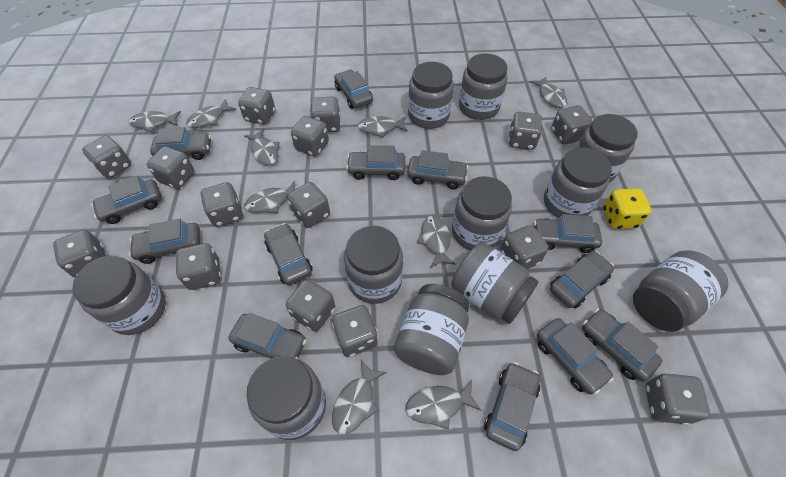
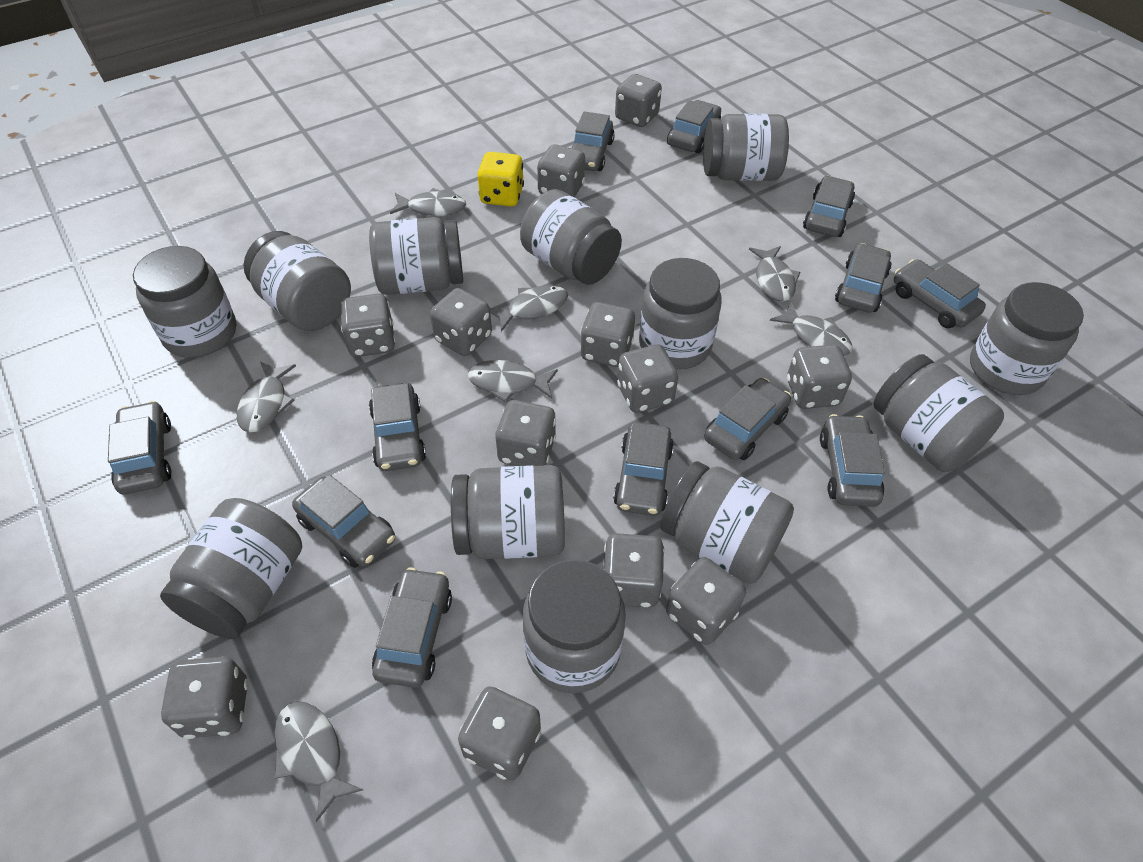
grey car: [91,176,161,224] [129,219,200,264] [150,127,211,160] [228,313,307,359] [264,223,313,285] [334,69,373,109] [346,145,405,180] [407,150,468,189] [484,362,540,451] [534,214,602,253] [537,318,613,394] [550,251,614,308] [582,309,662,382] = 13 -> [108,401,171,495] [292,475,395,568] [369,383,426,471] [372,567,452,688] [572,111,615,171] [613,422,674,516] [667,100,721,153] [704,378,791,460] [803,176,855,237] [820,414,885,507] [835,243,892,313] [894,259,986,328] = 12
grey dice: [53,230,106,278] [82,135,131,179] [147,146,194,189] [176,243,221,290] [201,182,243,227] [238,87,275,125] [286,279,335,332] [287,182,330,228] [291,116,329,157] [310,97,341,132] [332,305,378,357] [501,225,549,269] [509,112,542,150] [551,105,593,145] [646,373,710,425] = 15 -> [161,657,248,739] [340,294,395,357] [430,288,492,356] [458,686,541,781] [495,400,556,466] [537,144,585,197] [580,302,635,367] [603,533,665,608] [615,74,662,127] [617,344,678,413] [666,557,746,645] [787,345,852,409] = 12
grey fish: [129,111,181,132] [186,99,236,128] [244,128,280,165] [244,181,295,213] [332,360,387,435] [358,116,408,137] [406,380,481,429] [417,216,455,268] [530,77,567,108] = 9 -> [237,362,296,433] [274,701,363,822] [390,188,466,216] [468,360,558,403] [490,285,568,332] [749,246,800,302] [770,302,853,356] = 7
grey jar: [72,256,166,335] [247,356,326,440] [344,226,403,304] [394,284,470,375] [408,62,454,129] [451,243,538,324] [452,176,512,250] [459,53,508,120] [544,148,612,218] [576,114,638,183] [633,250,729,332] = 11 -> [133,246,236,358] [160,498,302,639] [244,231,351,331] [369,217,463,295] [451,465,565,559] [520,189,622,285] [523,560,626,693] [639,258,722,370] [660,461,794,584] [703,114,789,181] [873,354,1004,472] [970,282,1084,395] = 12

